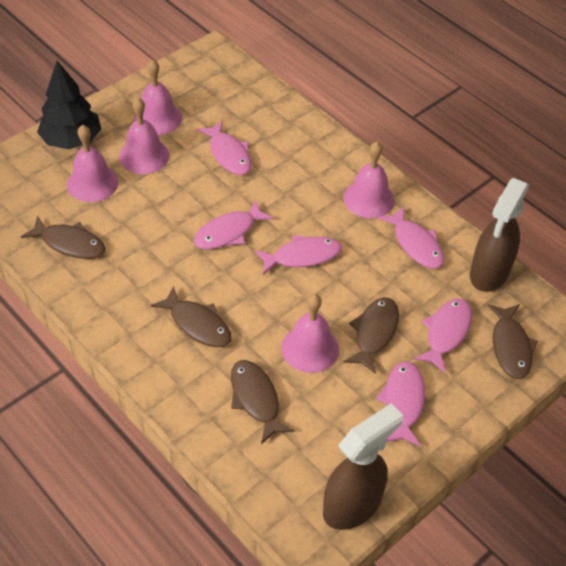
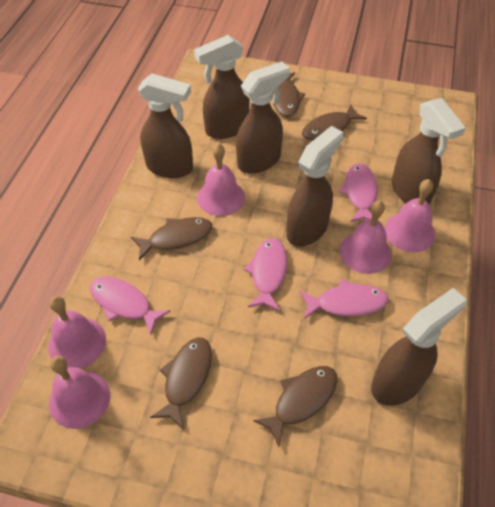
black tree: [37,61,101,149] = 1 -> none = 0
brown spray bottle: [323,404,403,530] [470,178,529,292] = 2 -> [138,74,193,178] [194,35,250,139] [236,62,290,174] [286,126,344,247] [371,288,467,406] [392,98,466,205] = 6
pink fish: [194,200,274,249] [197,120,251,175] [255,235,342,275] [376,361,425,447] [378,206,444,269] [414,298,472,373] = 6 -> [90,277,171,335] [244,238,287,311] [300,279,389,319] [339,163,379,222] = 4

